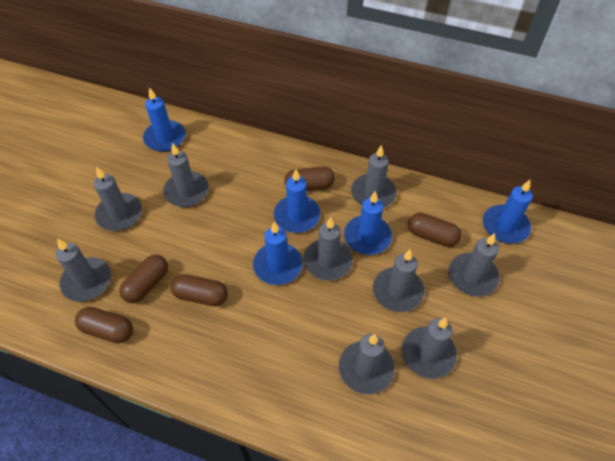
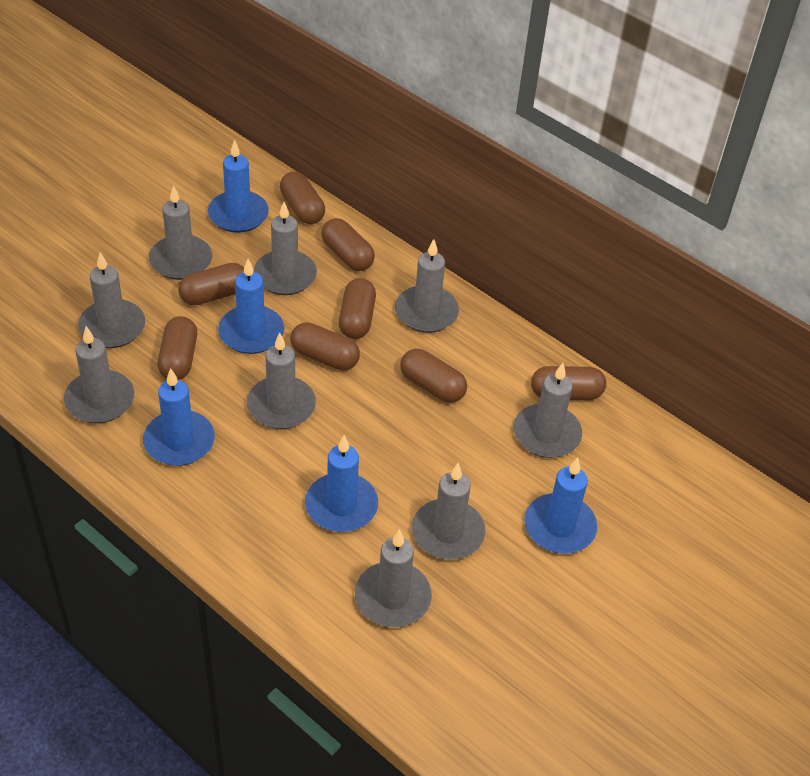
brown capsule: [75,307,133,343] [119,255,168,303] [171,274,228,306] [284,167,335,191] [408,213,461,247] = 5 -> [158,316,197,380] [178,263,244,305] [280,171,325,224] [290,322,360,370] [321,218,375,271] [339,278,376,339] [400,349,467,403] [531,366,606,400] = 8

